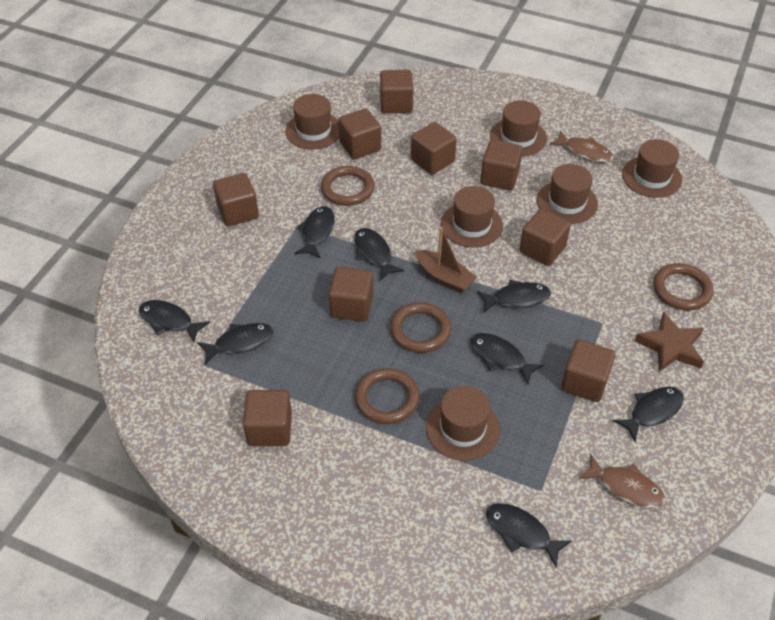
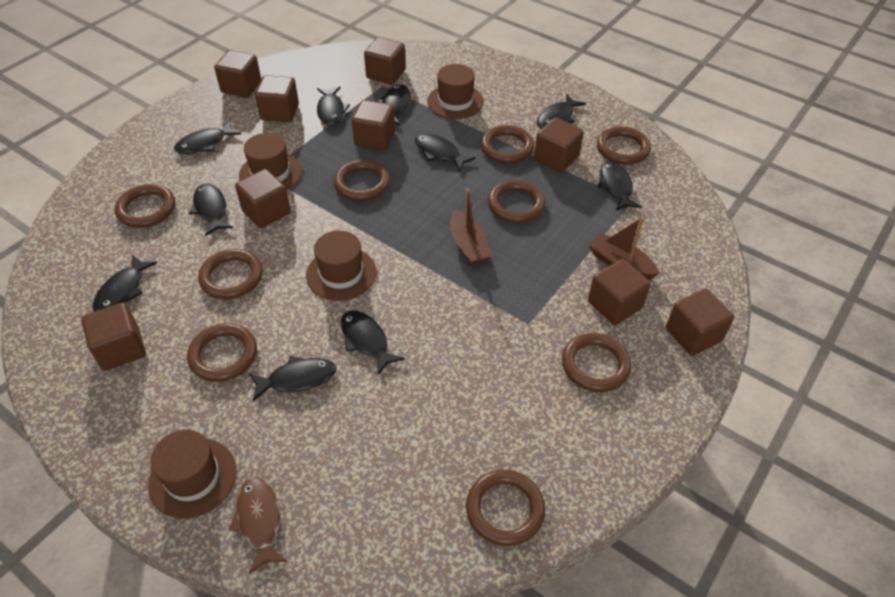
black fish: [139,300,210,342] [197,323,274,365] [295,206,335,259] [354,228,404,280] [470,333,544,384] [477,280,551,313] [486,503,572,567] [613,387,684,442] = 8 -> [93,255,157,312] [174,121,241,154] [189,184,233,236] [249,356,337,401] [317,86,350,126] [341,310,405,375] [376,84,411,125] [415,133,476,172] [537,94,586,129] [597,161,642,211] = 10
brown boat: [415,227,477,293] = 1 -> [450,188,491,265] [589,217,660,280] = 2
brown fish: [549,130,613,163] [579,454,666,508] = 2 -> [229,477,288,574] = 1
brown hat: [285,94,339,149] [426,386,500,461] [441,186,503,248] [490,100,547,156] [537,164,598,224] [622,139,682,198] = 6 -> [148,430,237,519] [239,133,302,190] [306,230,377,301] [427,64,484,119] = 4
brown ring: [321,166,374,206] [355,368,420,424] [390,302,451,353] [653,263,714,311] = 4 -> [115,184,175,228] [187,323,257,382] [198,249,263,299] [333,160,390,201] [466,470,545,546] [480,125,534,163] [487,180,545,223] [562,333,631,392] [597,126,651,165] = 9
brown star: [635,312,704,372] = 1 -> none = 0

